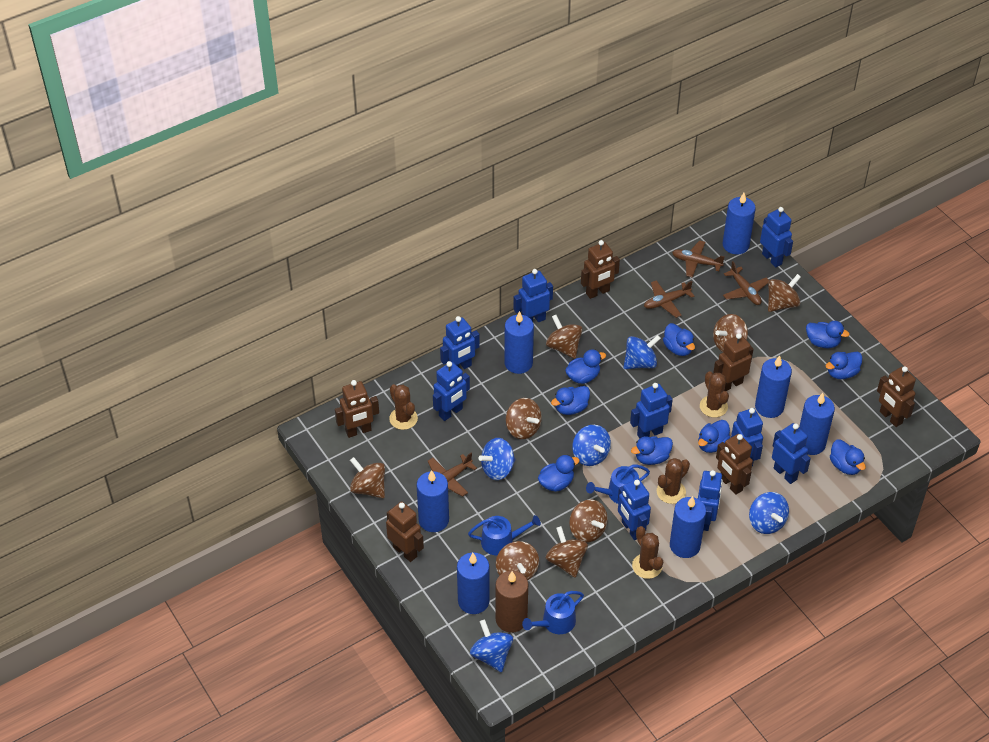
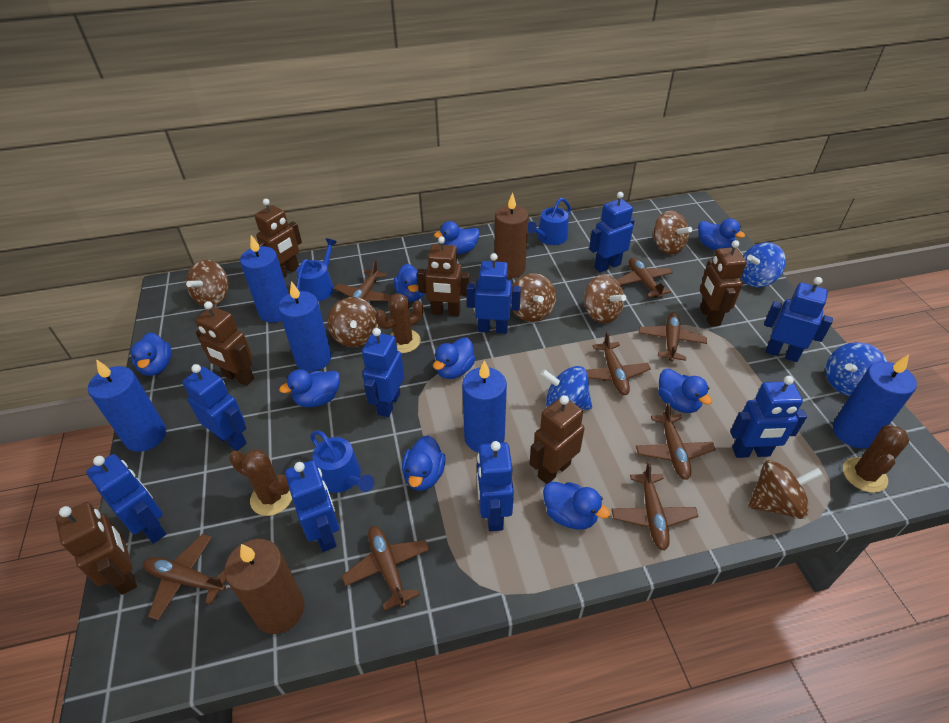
blue candle: [417,470,449,532] [457,552,490,614] [504,311,534,374] [670,496,706,558] [723,193,756,255] [755,355,792,418] [799,393,835,455] = 7 -> [88,359,166,452] [240,235,288,323] [278,281,331,371] [462,360,507,453] [833,354,917,448] = 5
blue spinning top: [470,620,513,672] [478,438,516,480] [572,425,611,466] [623,335,661,369] [749,492,789,534] = 5 -> [540,366,592,410] [741,242,786,287] [826,342,887,396] = 3
brown cactus: [389,384,418,430] [632,526,663,579] [657,458,690,504] [700,371,729,418] = 4 -> [229,450,292,516] [375,293,423,353] [843,425,909,493] = 3
brown candle: [496,571,528,633] = 1 -> [224,539,304,634] [494,192,528,278] = 2
brown plane: [428,453,477,497] [644,280,695,318] [672,240,724,278] [723,261,769,305] = 4 -> [143,534,226,620] [334,260,393,302] [342,526,430,611] [586,331,651,395] [612,462,698,551] [617,258,673,298] [636,403,716,480] [639,312,707,362] = 8
brown spinning top: [350,457,385,498] [496,541,539,580] [506,398,542,439] [546,315,582,359] [546,526,588,578] [569,499,608,543] [713,314,748,352] [768,274,801,312] = 8 -> [186,260,229,306] [328,297,378,347] [511,273,556,322] [584,275,626,324] [652,211,692,255] [748,460,823,519] = 6

